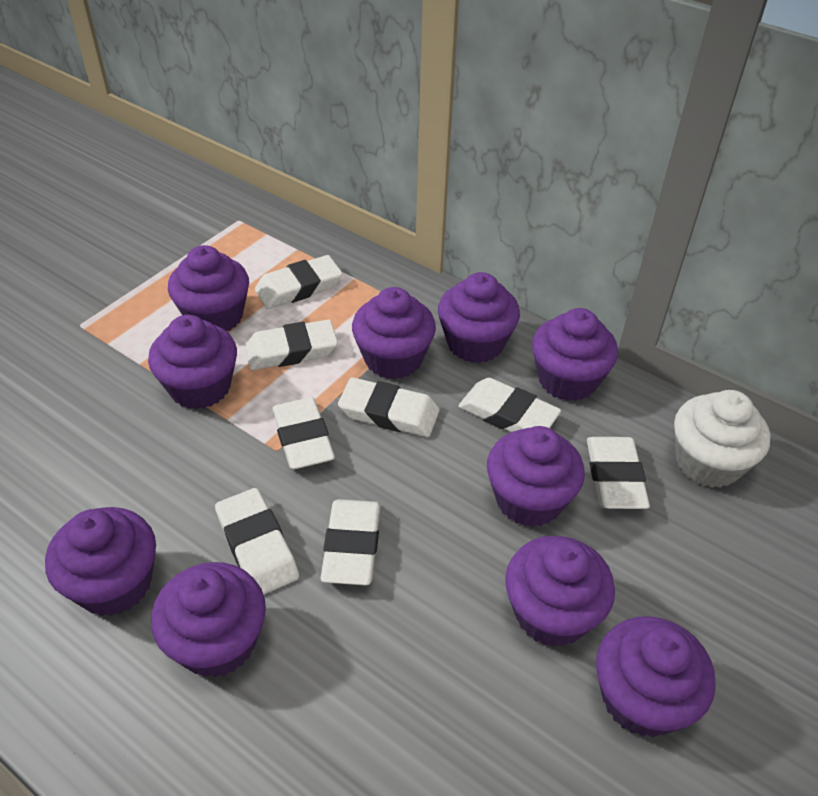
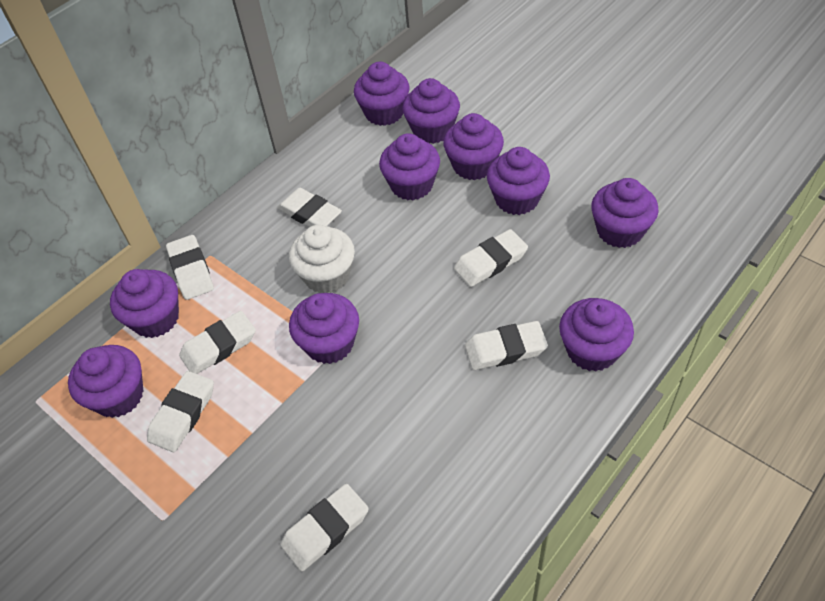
white eraser: [215,488,299,595] [245,319,338,370] [255,255,343,309] [272,397,335,469] [321,499,381,585] [338,377,440,437] [458,378,561,432] [587,437,650,509] = 8 -> [147,371,214,452] [166,235,214,300] [179,311,256,374] [277,188,342,227] [280,484,369,572] [454,229,528,287] [465,321,548,370] = 7

